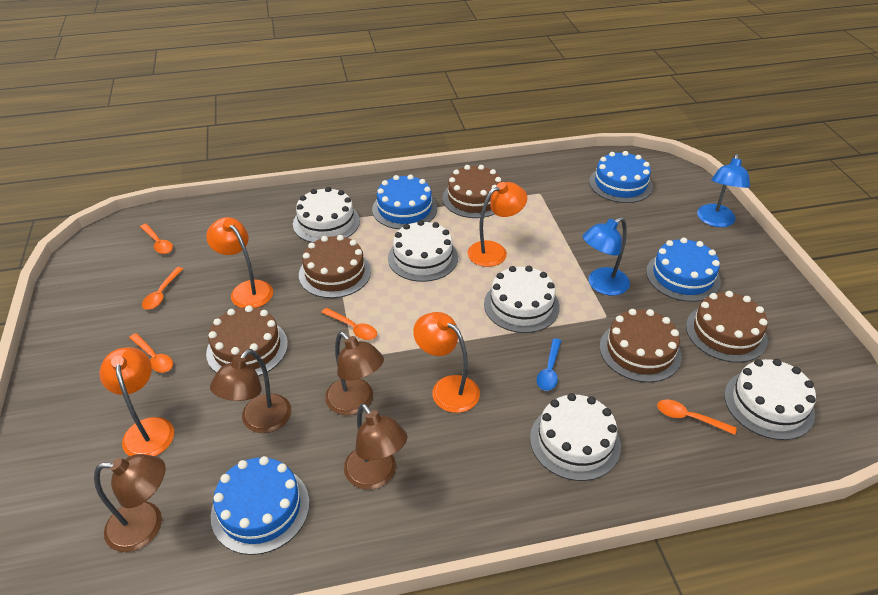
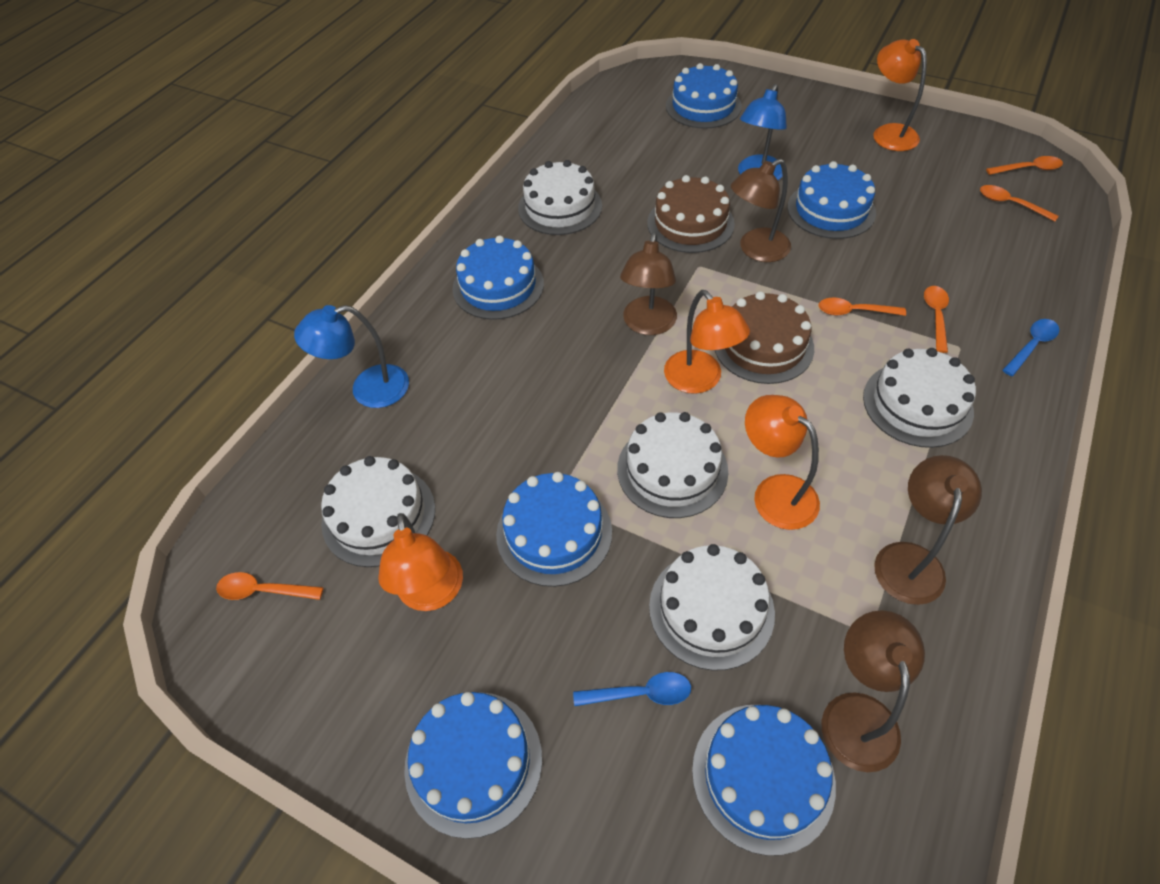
blue cake: [211,456,309,555] [372,174,437,229] [589,151,653,203] [646,238,721,302] = 4 -> [404,692,542,839] [452,235,544,320] [496,472,612,587] [666,63,742,129] [692,705,836,856] [787,161,876,239] = 6
blue spoon: [536,338,561,391] = 1 -> [573,672,691,706] [1002,319,1060,376] = 2
brown cake: [206,305,288,376] [299,235,371,298] [443,165,502,218] [599,309,682,382] [686,291,768,363] = 5 -> [647,175,735,253] [715,291,814,384] = 2

